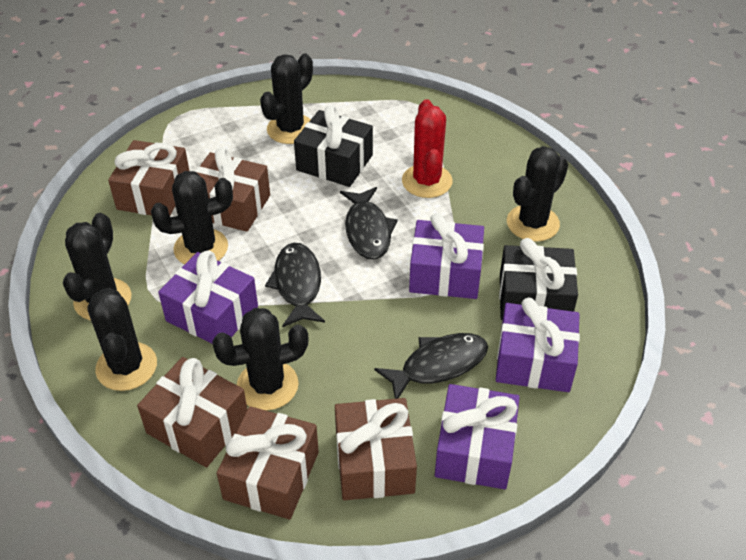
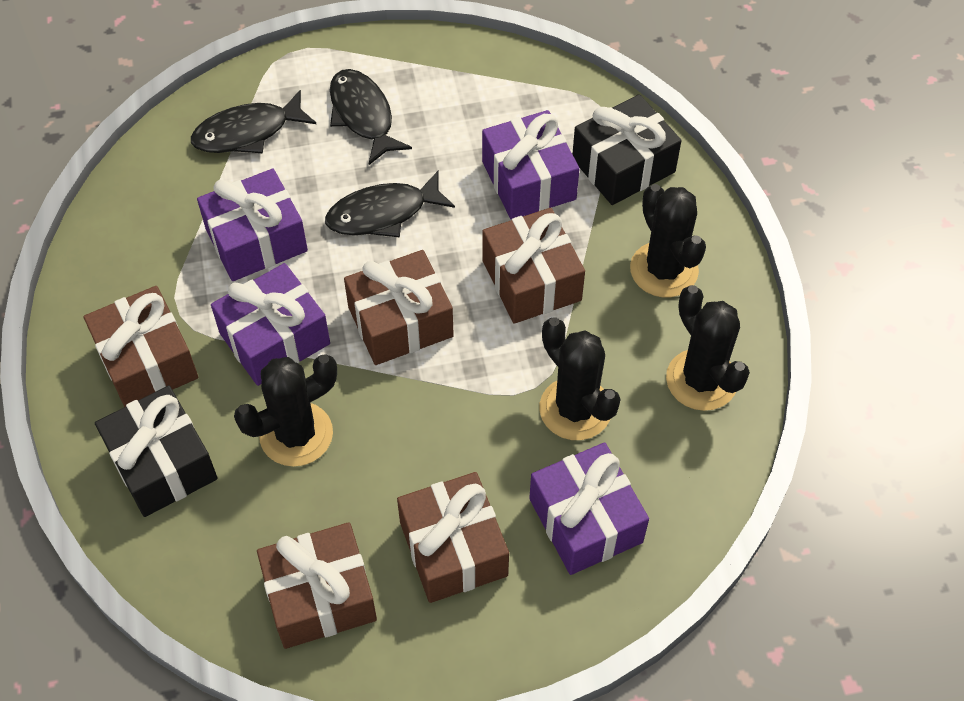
black cactus: [63,213,131,320] [87,288,157,391] [151,171,233,264] [212,308,309,411] [260,54,313,144] [507,146,568,242] = 6 -> [234,354,337,467] [539,317,621,440] [630,184,706,297] [666,285,750,411] = 4
red cactus: [402,99,452,198] = 1 -> none = 0

